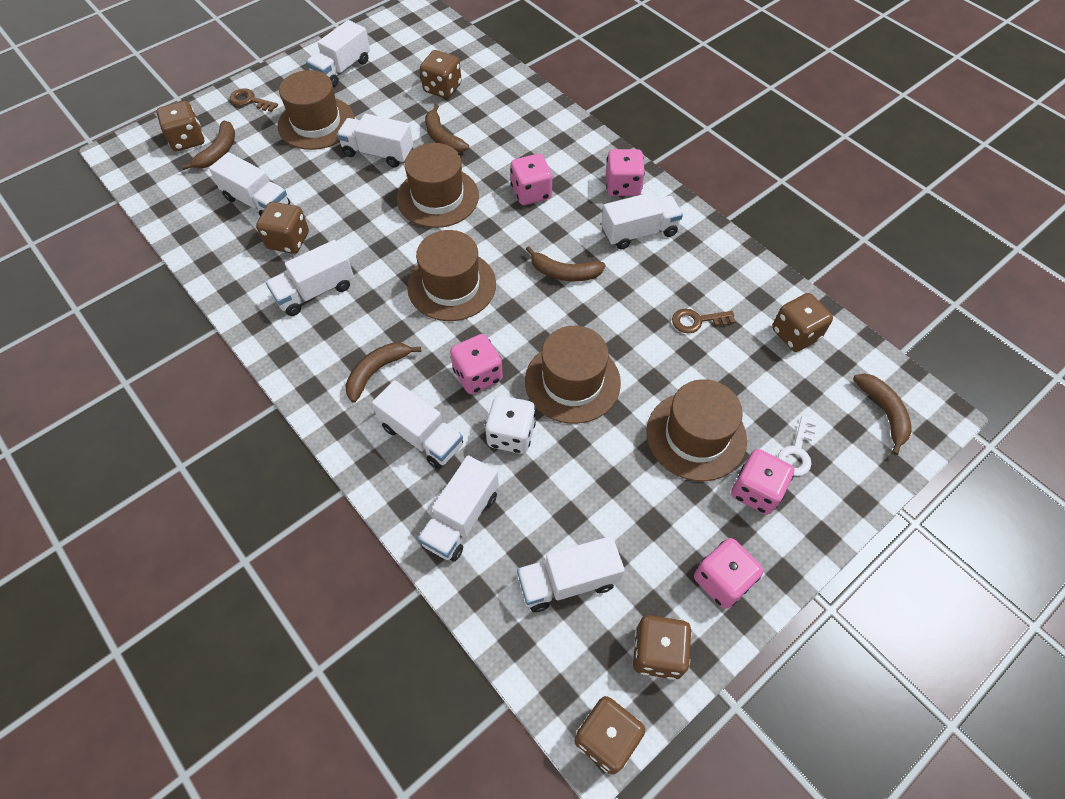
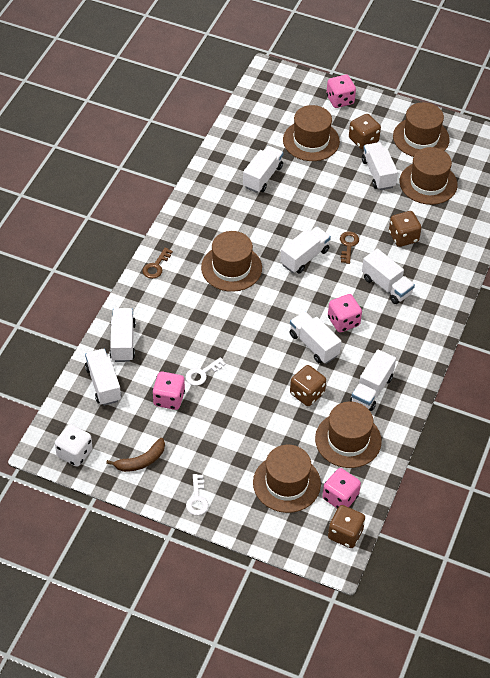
brown banana: [181,121,235,170] [345,342,421,403] [425,104,469,152] [526,246,605,281] [853,374,912,455] = 5 -> [106,438,165,472] = 1
brown dice: [156,101,204,151] [256,202,309,254] [420,50,462,98] [574,696,645,775] [633,615,692,680] [772,293,833,352] = 6 -> [290,365,326,406] [328,505,365,548] [349,114,381,149] [389,211,421,247] = 4
brown hat: [277,70,355,150] [397,143,479,228] [407,230,496,321] [525,326,621,424] [646,379,747,481] = 5 -> [201,231,262,292] [253,445,321,513] [283,105,340,161] [315,402,382,468] [393,102,450,157] [400,147,458,205] = 6
pink dice: [450,334,503,394] [510,154,552,205] [606,149,645,196] [694,538,764,609] [731,449,794,515] = 5 -> [152,372,185,410] [322,468,361,509] [326,75,356,108] [328,294,362,332] = 4
white key: [778,415,817,476] = 1 -> [186,357,226,386] [186,474,209,515] = 2

